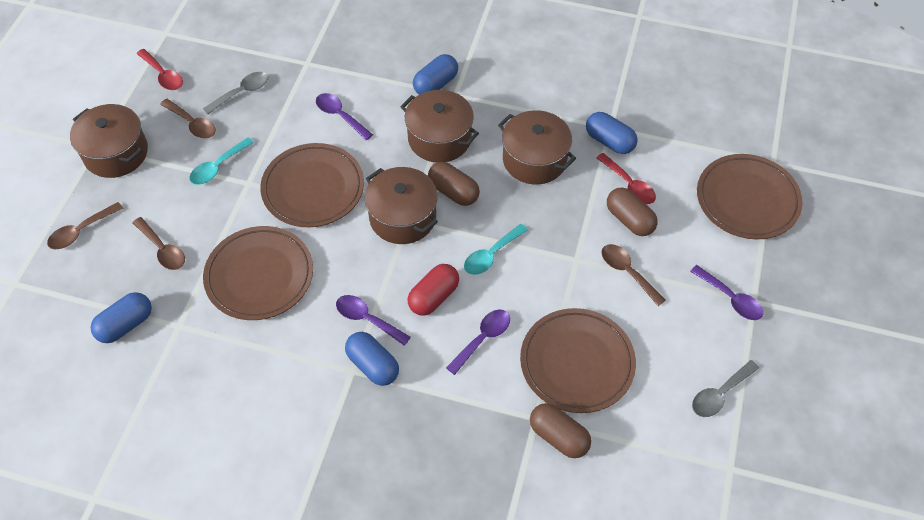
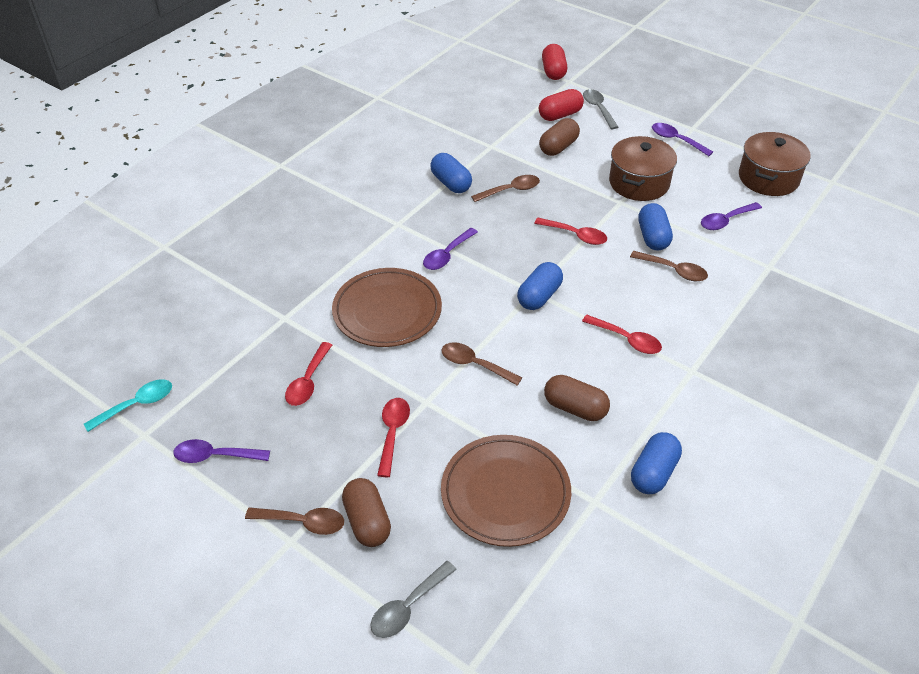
brown plate: [203,226,313,320] [260,143,364,227] [520,308,636,413] [697,154,803,240] = 4 -> [332,268,442,347] [441,435,571,547] = 2
brown pot: [70,104,148,178] [365,167,438,244] [400,90,479,163] [498,110,576,185] = 4 -> [609,136,677,201] [739,132,811,196] = 2
red capsule: [408,264,459,316] = 1 -> [539,89,584,121] [542,44,567,80] = 2
red spoon: [137,49,183,90] [596,153,656,204] = 2 -> [285,342,332,406] [377,398,410,477] [534,218,607,245] [582,315,662,354] = 4
turquoise spoon: [189,137,254,185] [464,224,528,275] = 2 -> [84,379,172,432] = 1

